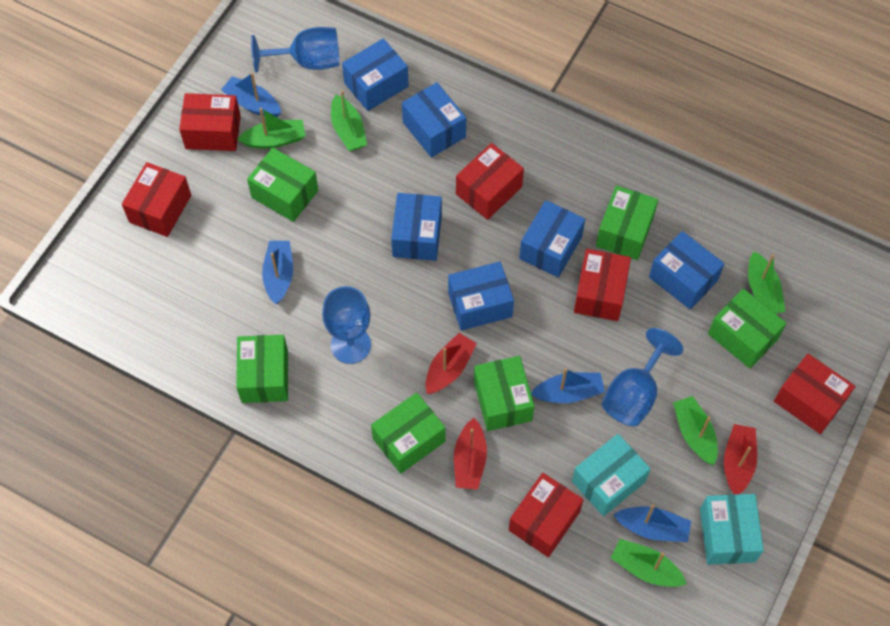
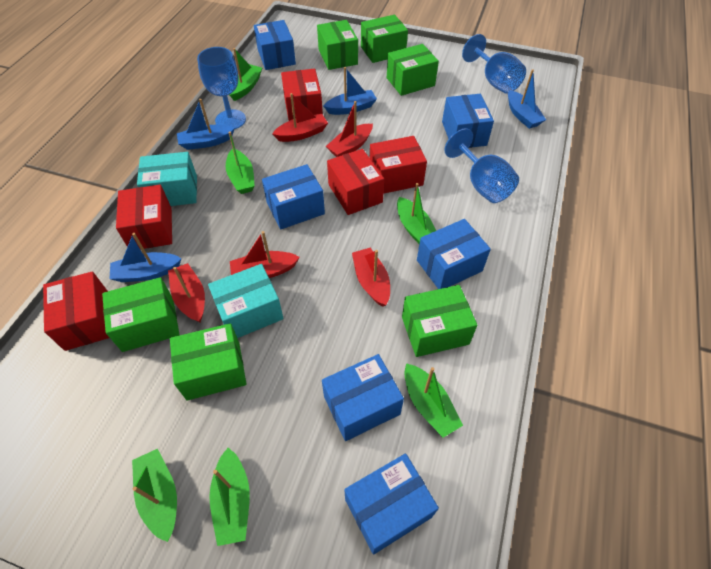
green boat: [237,108,306,149] [331,90,367,151] [611,539,687,587] [673,396,718,465] [748,251,786,314] = 5 -> [132,449,177,542] [209,448,250,546] [225,131,255,194] [230,48,262,101] [397,183,436,244] [404,363,463,438] = 6
red boat: [425,333,477,394] [454,418,487,490] [724,424,757,495] = 3 -> [168,263,205,322] [230,231,300,278] [272,93,328,142] [326,101,373,157] [352,248,390,307] = 5
red box: [122,162,191,237] [179,93,241,151] [456,143,524,220] [509,473,584,557] [574,249,631,321] [774,354,855,434] = 6 -> [43,271,109,351] [116,184,172,249] [281,69,323,121] [327,149,384,215] [370,136,427,194] = 5

